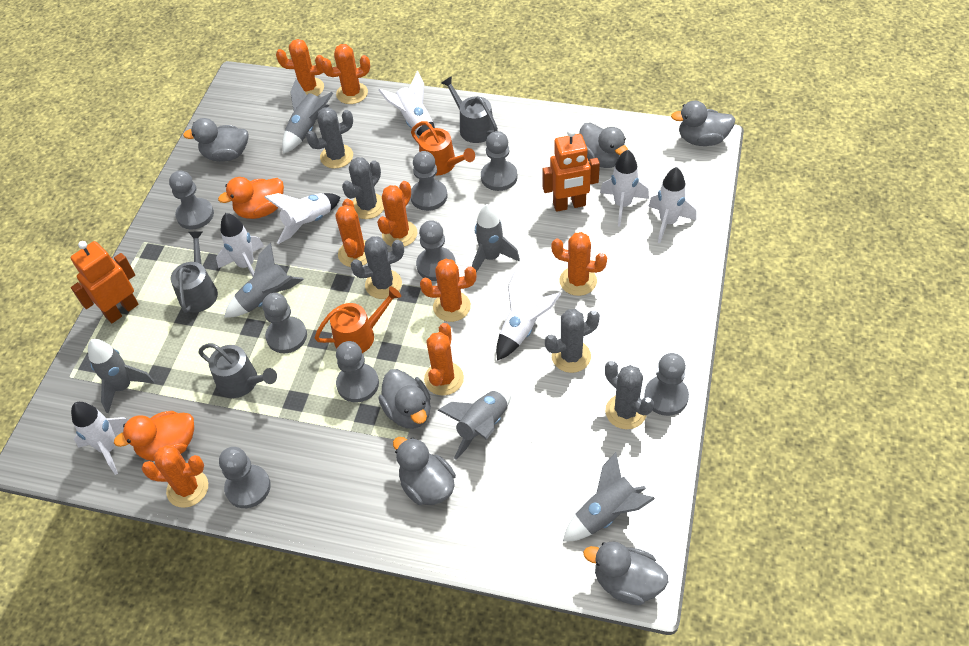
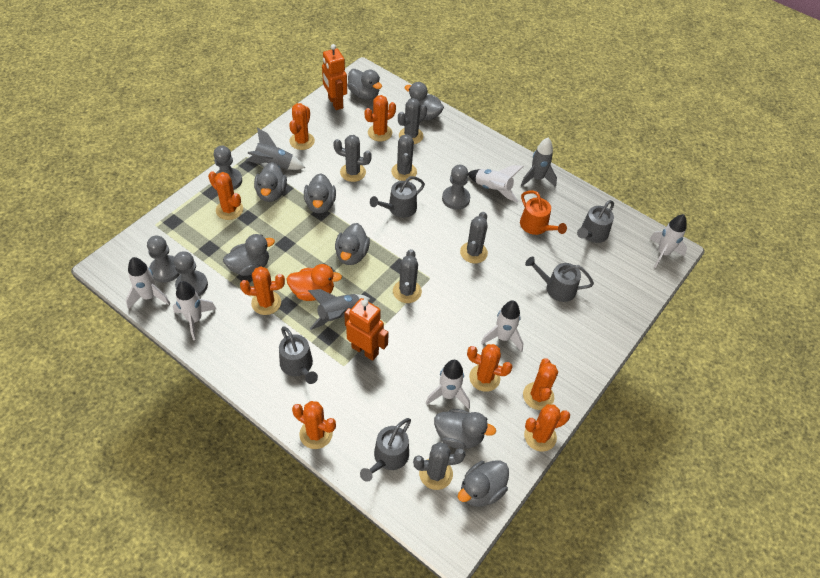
grey cactus: [306,107,353,169] [342,157,384,219] [351,236,404,299] [545,309,600,373] [605,361,654,429] = 5 -> [333,135,372,182] [391,134,417,181] [393,249,422,303] [398,98,427,144] [413,442,466,490] [460,212,488,263] = 6
grey duck: [183,118,248,162] [378,369,431,429] [393,437,456,505] [579,122,629,168] [583,541,668,605] [671,101,735,146] = 6 -> [223,234,275,276] [254,162,287,202] [304,173,336,214] [335,223,370,265] [348,69,382,100] [404,82,444,120] [434,409,496,449] [458,461,509,507] = 8
grey pawn: [169,171,214,229] [219,447,271,508] [262,293,307,353] [336,341,379,402] [411,151,447,211] [416,220,456,281] [481,131,518,191] [644,353,689,416] = 8 -> [147,236,180,283] [174,251,208,296] [213,146,242,190] [442,165,470,210] = 4
grey rocket: [88,339,155,413] [224,243,304,318] [282,79,333,154] [438,388,511,460] [472,204,520,272] [563,452,655,542] = 6 -> [246,128,305,170] [308,289,370,330] [521,138,557,187] = 3
grey watering can: [170,232,218,313] [198,343,277,398] [441,76,498,143] = 3 -> [279,326,318,384] [360,418,411,482] [370,176,425,218] [525,257,594,302] [577,200,614,243] = 5
orange duck: [114,411,194,461] [218,177,284,219] = 2 -> [286,264,342,301] = 1
orange watering can: [315,287,401,353] [411,121,475,176] = 2 -> [520,190,567,235] = 1
white rocket: [71,402,128,475] [216,213,264,276] [264,193,340,244] [378,70,435,136] [496,271,561,361] [600,150,649,227] [648,167,697,243] = 7 -> [126,257,171,310] [173,281,216,340] [426,360,470,409] [468,165,524,202] [481,300,524,352] [649,214,687,268] = 6

